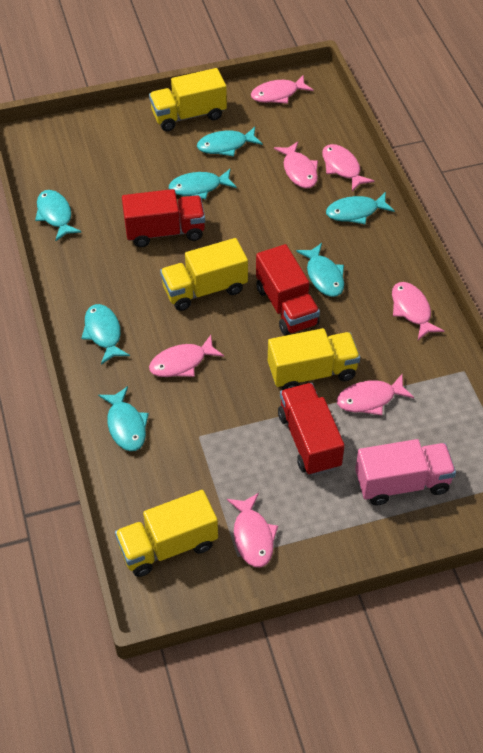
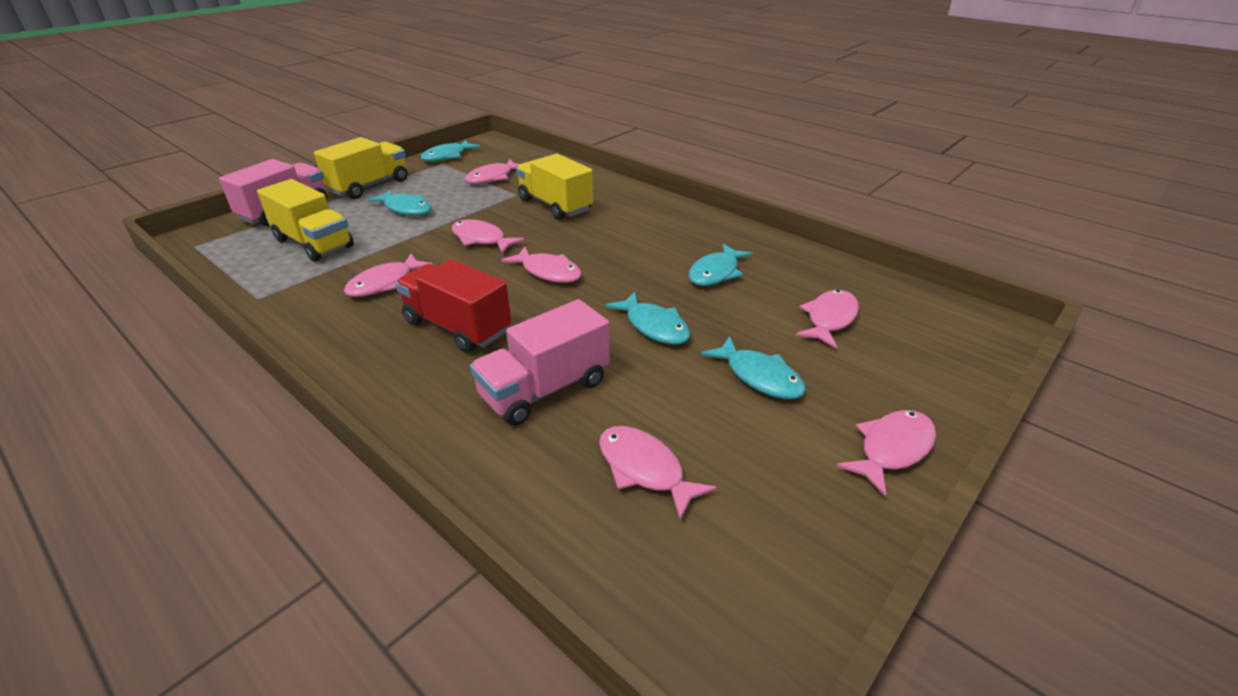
pink truck: [355,439,456,505] = 1 -> [219,159,327,227] [470,299,610,425] = 2
red truck: [122,189,205,247] [256,244,320,336] [278,383,345,476] = 3 -> [395,259,511,353] = 1
turquoise fish: [35,190,82,241] [81,304,130,364] [98,386,149,451] [169,168,237,199] [197,127,263,156] [296,243,344,297] [326,192,395,224] = 7 -> [367,190,431,216] [420,140,481,162] [605,292,690,345] [689,243,753,286] [701,336,806,399] = 5
yellow truck: [115,490,218,577] [149,68,227,131] [160,238,248,311] [268,328,360,390] = 4 -> [257,179,354,262] [314,137,408,199] [516,154,593,220] = 3

